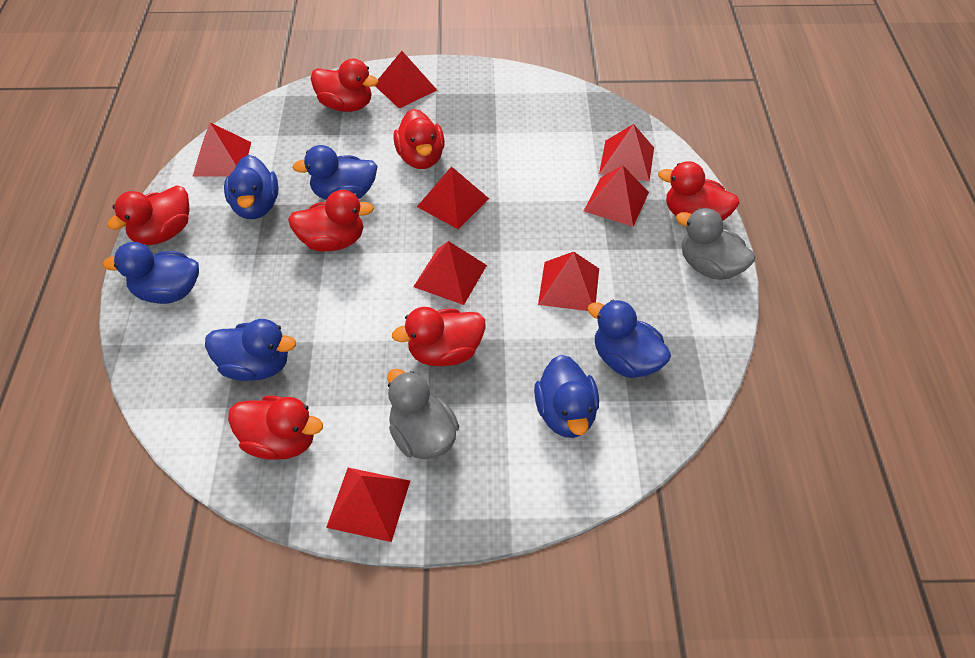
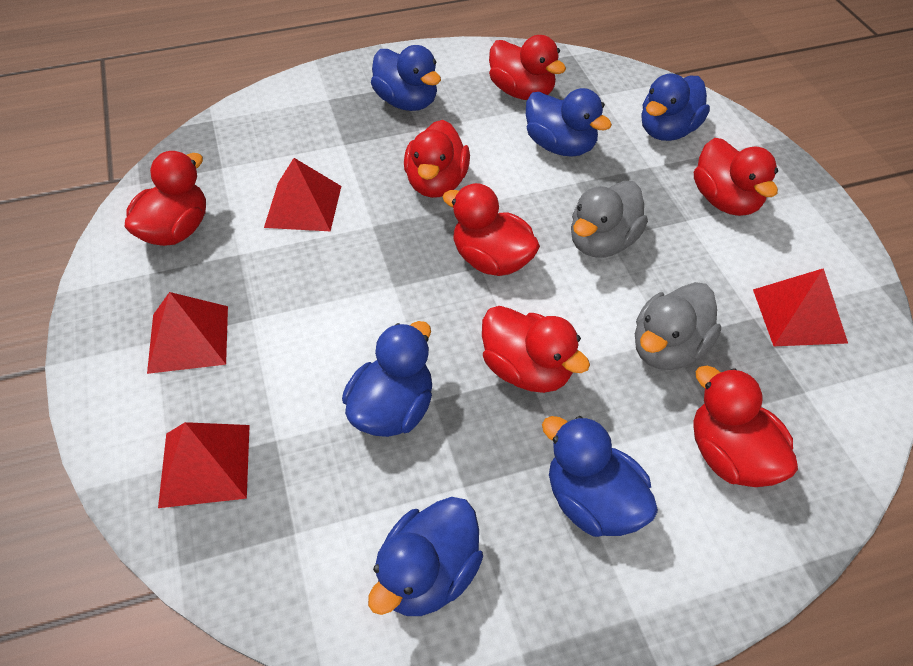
red pyramid: [193,123,251,176] [326,468,410,542] [375,51,437,109] [413,241,487,305] [417,166,489,229] [538,252,599,311] [584,166,649,227] [599,124,654,181] = 8 -> [147,292,228,374] [158,422,250,508] [264,158,341,231] [753,268,848,346] = 4

